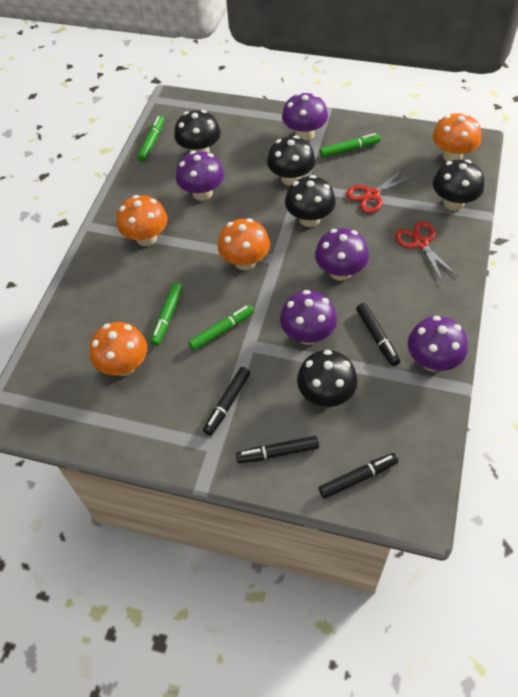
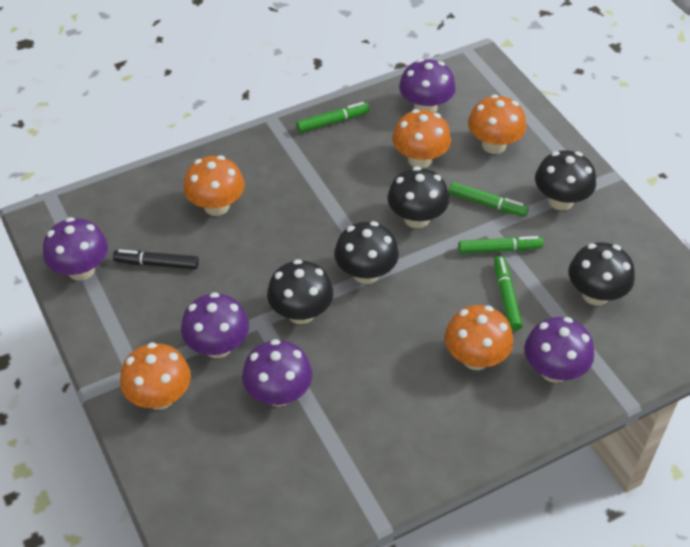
black marker: [203,367,250,436] [236,436,319,463] [319,453,398,499] [356,303,400,366] = 4 -> [113,249,199,269] = 1
orange mushroom: [89,322,147,376] [117,195,168,246] [218,218,270,270] [432,113,481,161] = 4 -> [120,342,191,410] [183,155,245,216] [392,109,451,168] [445,305,513,370] [468,95,526,154] = 5
red scissors: [346,168,415,213] [395,222,458,283] = 2 -> none = 0

